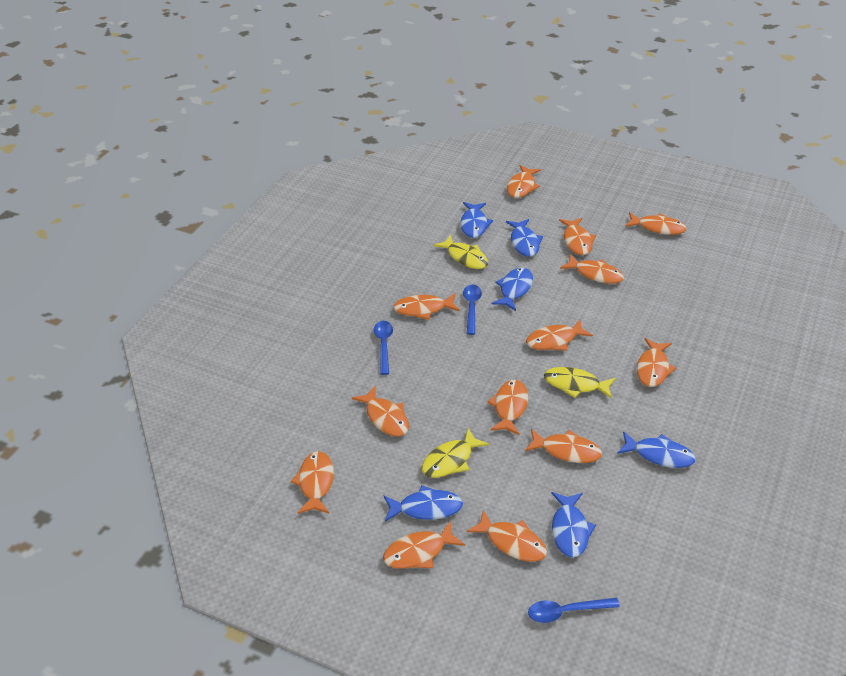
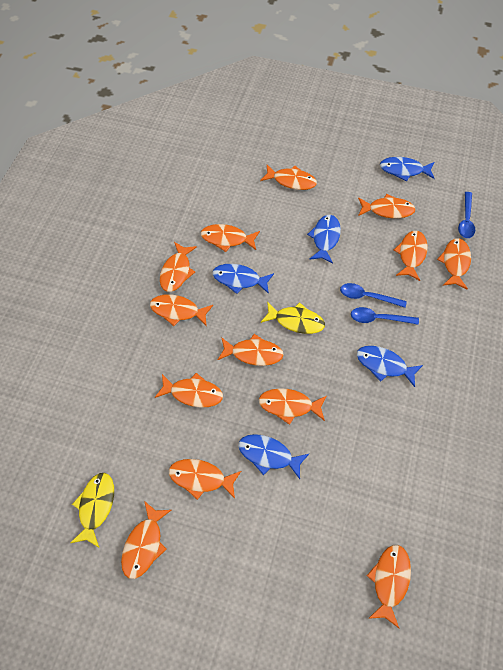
blue fish: [383,485,463,522] [460,202,493,238] [492,267,533,311] [506,219,543,257] [551,492,596,557] [617,431,696,468] = 6 -> [213,264,274,294] [238,434,309,479] [307,215,341,264] [357,346,423,387] [380,157,435,182] = 5
yellow fish: [422,428,489,478] [433,235,488,269] [544,367,616,399] = 3 -> [71,473,114,547] [261,302,325,334] = 2

